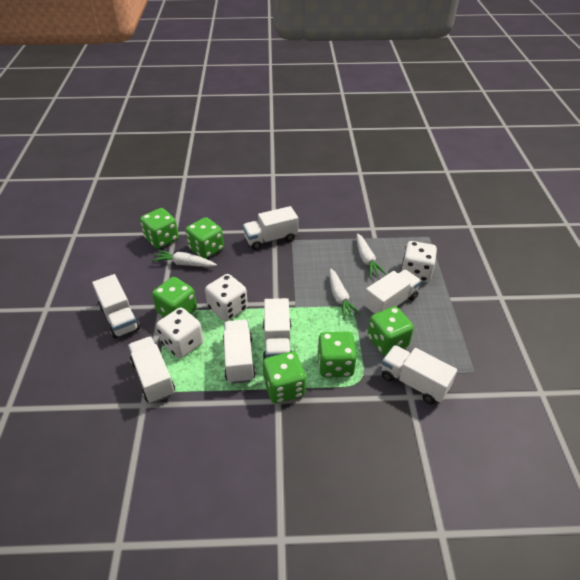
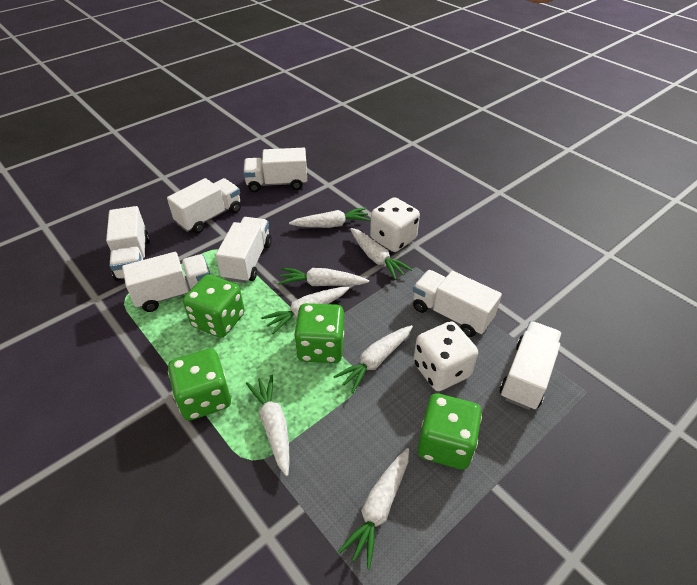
green dice: [140,208,179,249] [152,277,197,317] [185,217,224,259] [263,352,306,403] [317,332,357,377] [368,306,414,356] = 6 -> [168,348,231,420] [183,275,245,338] [294,303,344,363] [418,393,482,470] = 4
white carrot: [152,250,217,267] [329,268,361,319] [357,233,386,277] = 3 -> [246,375,290,476] [261,287,349,334] [278,268,369,286] [289,207,370,228] [333,325,413,393] [338,448,409,569] [350,228,413,280] = 7
white dice: [156,307,203,358] [205,274,248,321] [401,241,437,282] = 3 -> [370,197,420,252] [413,321,478,391] = 2

